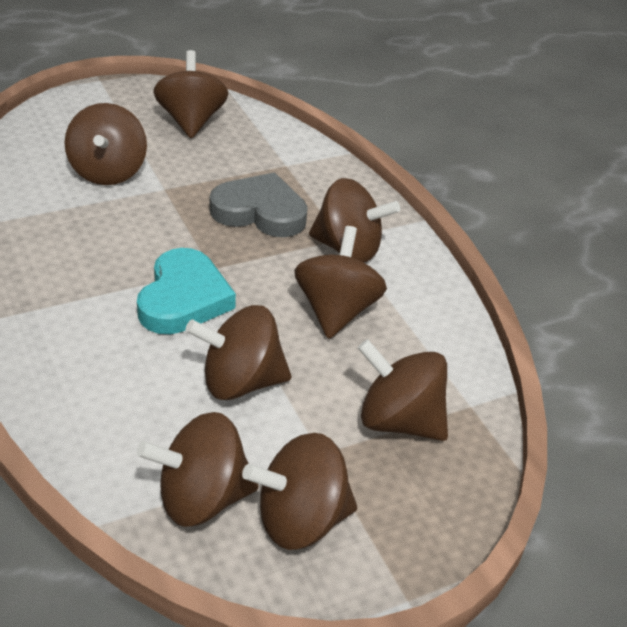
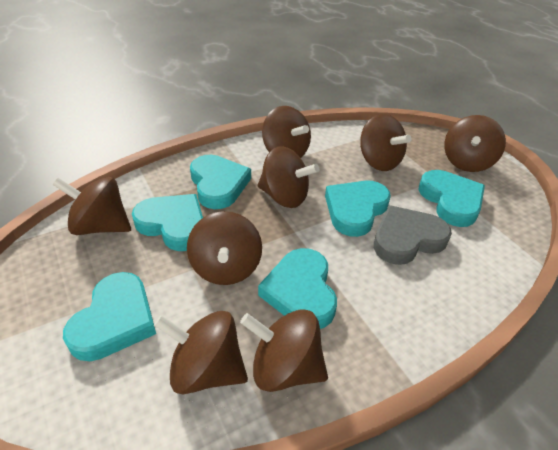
turquoise heart: [137,248,236,334] = 1 -> [63,272,156,361] [132,194,203,251] [190,155,251,209] [258,248,337,329] [325,181,391,237] [418,170,485,227] = 6

